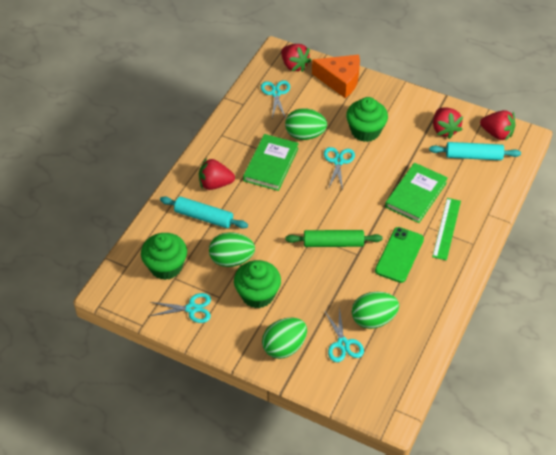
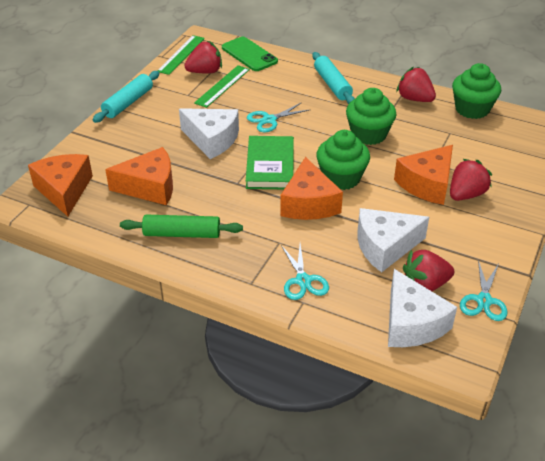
green book: [243,134,299,191] [385,163,448,223] = 2 -> [246,136,294,189] = 1
green egg: [209,232,255,267] [262,318,307,359] [285,108,327,140] [352,292,399,329] = 4 -> none = 0
green ruler: [432,198,461,261] = 1 -> [157,35,205,75] [194,65,250,108] = 2
orange cheese: [312,55,360,98] = 1 -> [28,154,93,217] [105,147,173,205] [280,157,343,220] [394,145,453,205] = 4
turquoise scissors: [150,293,211,323] [261,80,290,118] [324,147,355,190] [324,306,364,362] = 4 -> [247,102,311,132] [281,244,329,300] [460,260,508,321] = 3
white cheese: none = 0 -> [179,108,239,159] [357,208,429,273] [388,269,457,347] = 3

